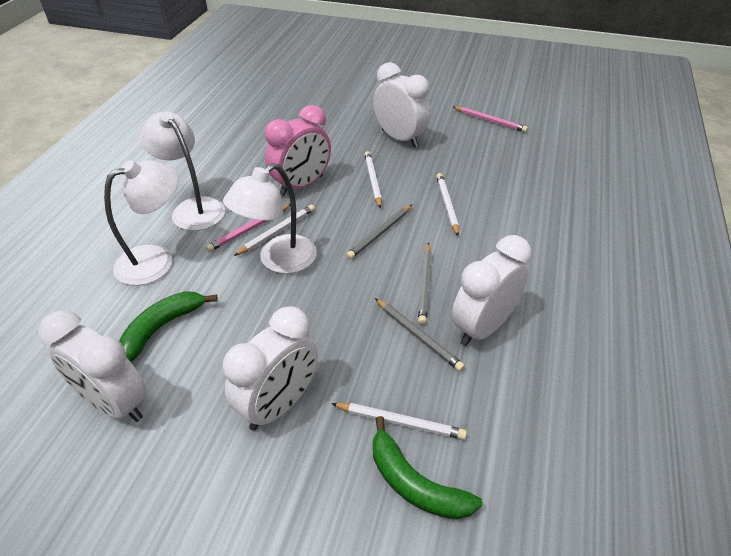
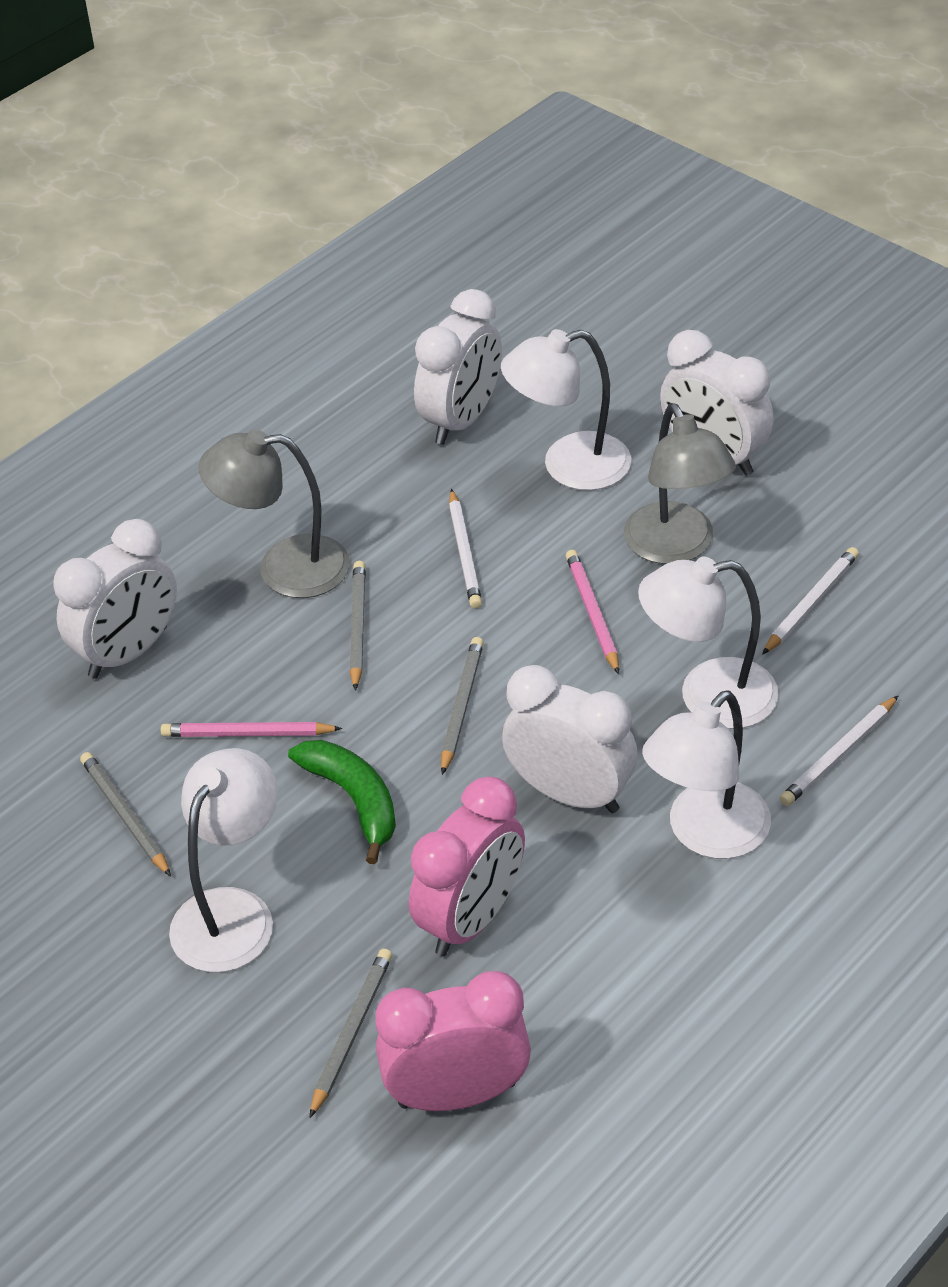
green banana: [119,291,218,362] [373,416,482,520] = 2 -> [288,740,396,864] = 1
grey lamp: none = 0 -> [199,429,350,598] [624,403,736,564] = 2
grey pencil: [347,205,412,259] [375,298,465,371] [418,243,431,325] = 3 -> [80,752,171,876] [310,949,392,1118] [350,561,366,691] [441,637,484,775] = 4
pink clock: [265,105,331,196] = 1 -> [375,971,531,1111] [409,776,525,956] = 2
white lamp: [104,160,178,285] [140,111,225,231] [223,163,317,274] = 3 -> [169,748,278,972] [501,329,631,490] [638,557,779,729] [642,690,771,859] = 4
white pencil: [234,204,315,256] [331,403,467,440] [364,151,382,209] [436,173,459,236] = 4 -> [449,489,482,609] [762,547,859,655] [780,696,898,806] = 3

